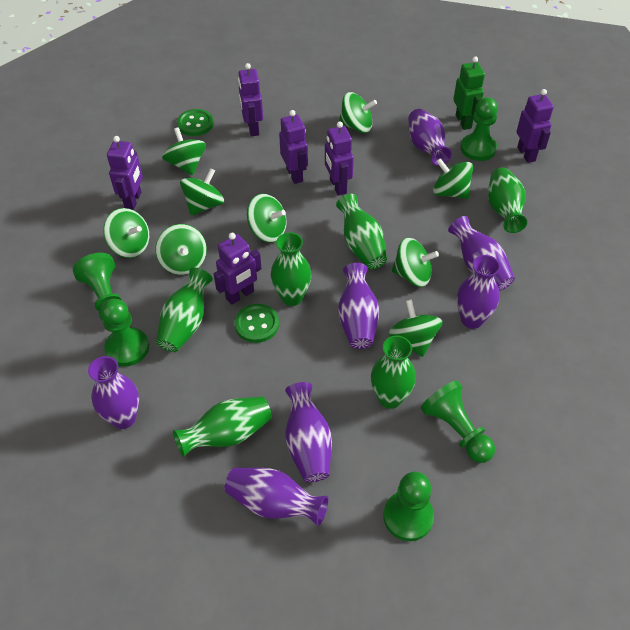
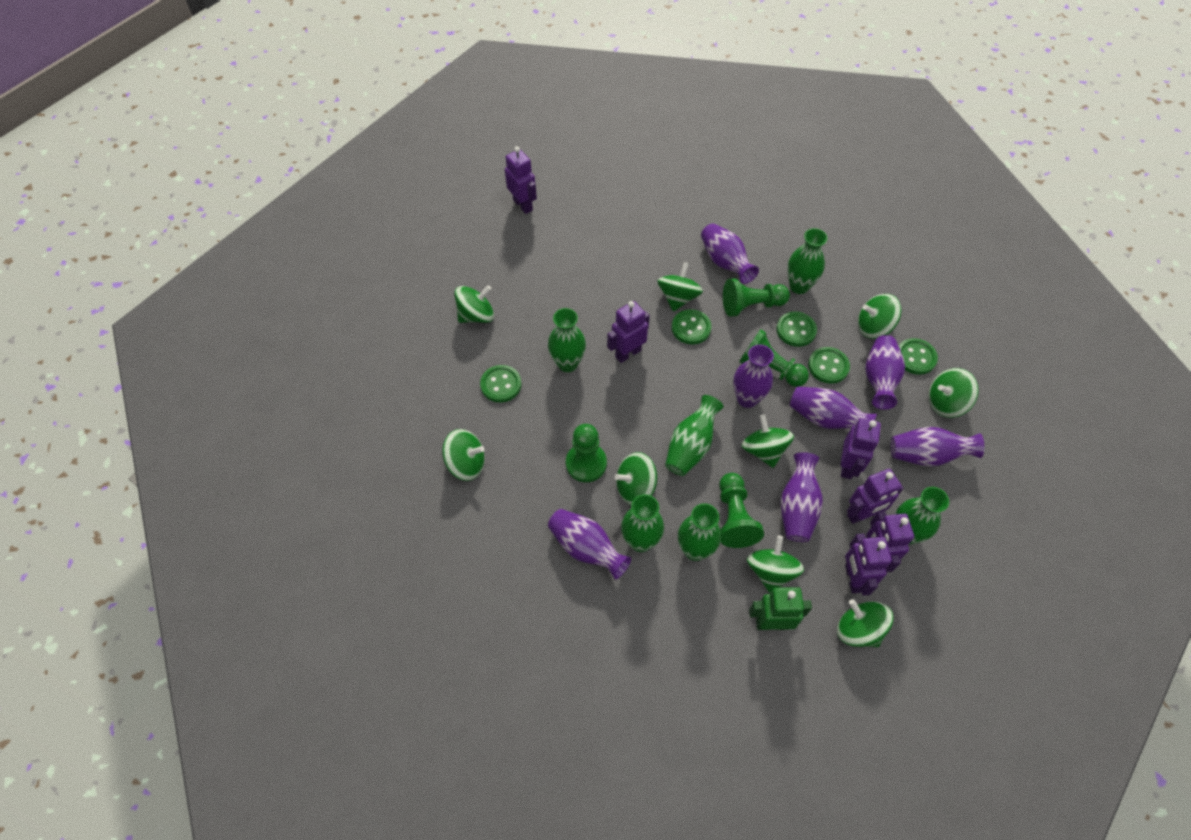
green button: [177,109,213,136] [235,304,279,343] = 2 -> [480,365,522,402] [672,309,711,344] [776,311,817,347] [808,347,850,384] [899,338,938,375] = 5
green pawn: [73,253,121,321] [101,299,149,367] [383,472,434,541] [421,380,495,463] [461,97,498,161] = 5 -> [566,424,607,482] [719,473,764,548] [723,278,790,317] [739,329,809,387] = 4

